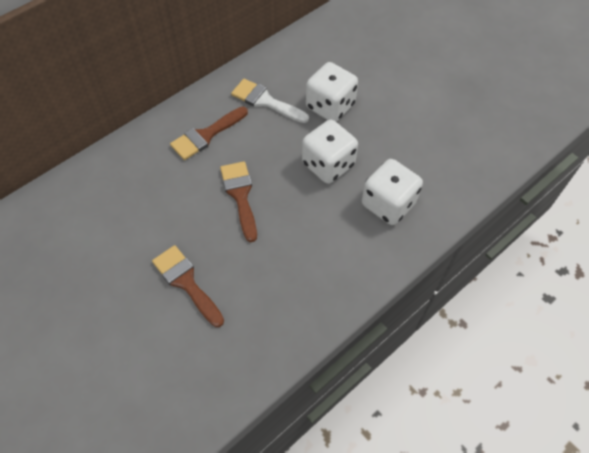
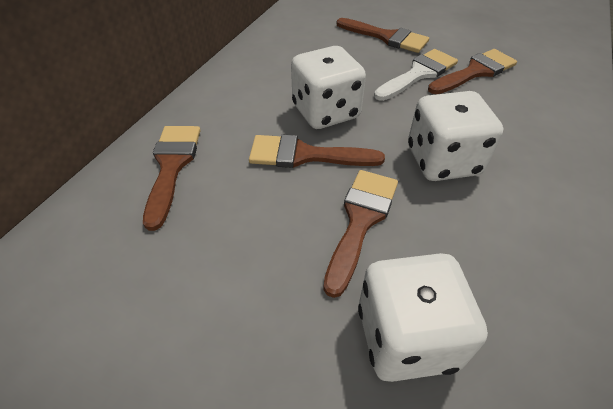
brown brush: [152,245,224,327] [170,107,248,160] [220,161,257,242] = 3 -> [143,126,201,231] [249,135,385,168] [323,170,398,298] [337,18,429,53] [428,49,517,94] = 5

